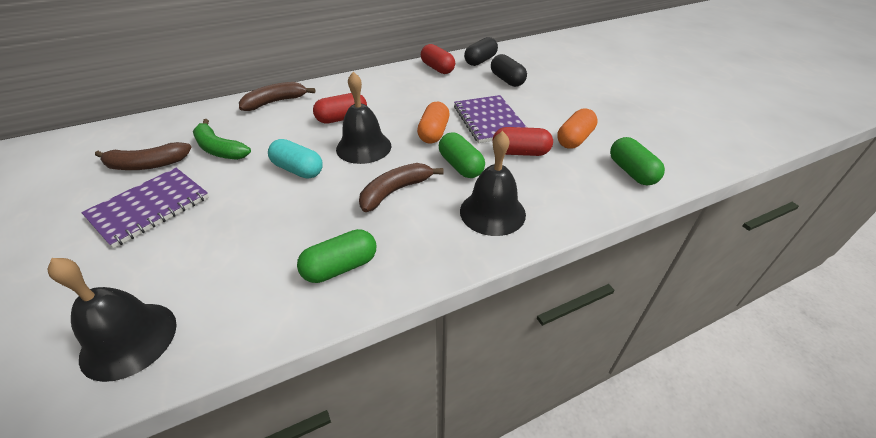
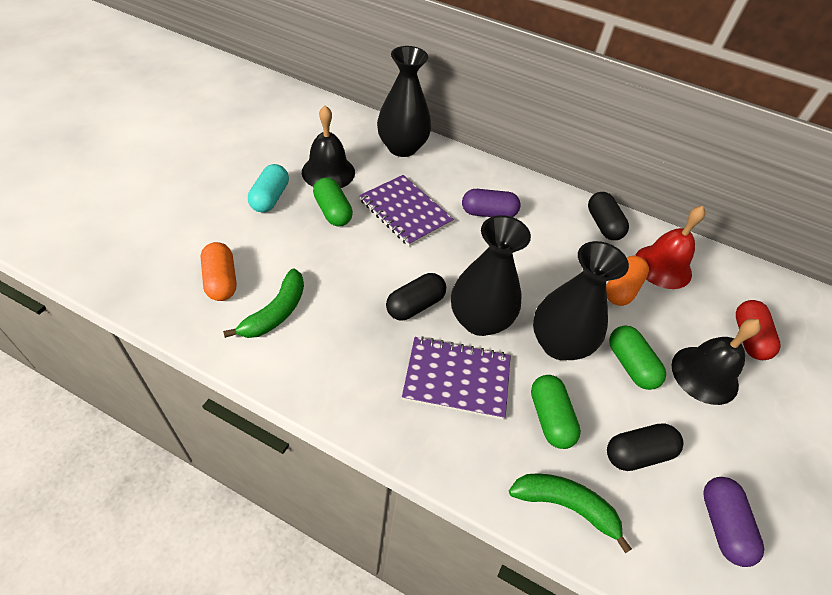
black bell: [48,258,177,382] [336,72,391,164] [460,131,526,236] = 3 -> [302,105,355,188] [672,319,761,405] = 2
black capsule: [464,37,498,66] [491,54,527,87] = 2 -> [386,273,446,320] [588,192,629,240] [607,424,684,471] = 3
black vase: none = 0 -> [377,46,431,157] [451,215,531,336] [533,241,629,360] = 3
brown banana: [95,142,191,170] [239,82,315,111] [359,163,444,212] = 3 -> none = 0
green banana: [193,119,251,160] = 1 -> [223,268,304,338] [509,473,632,553] = 2
purple capsule: none = 0 -> [462,189,521,217] [703,477,764,567] = 2
red bell: none = 0 -> [635,206,705,289] = 1
red capsule: [313,93,367,124] [421,44,455,74] [492,127,553,156] = 3 -> [736,300,781,360] = 1

